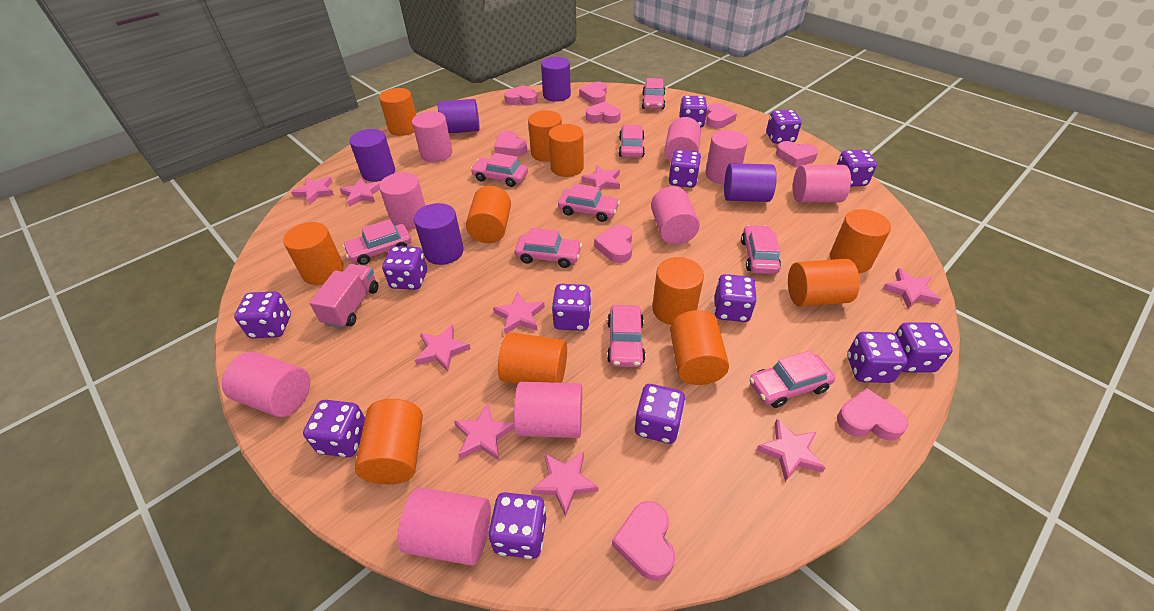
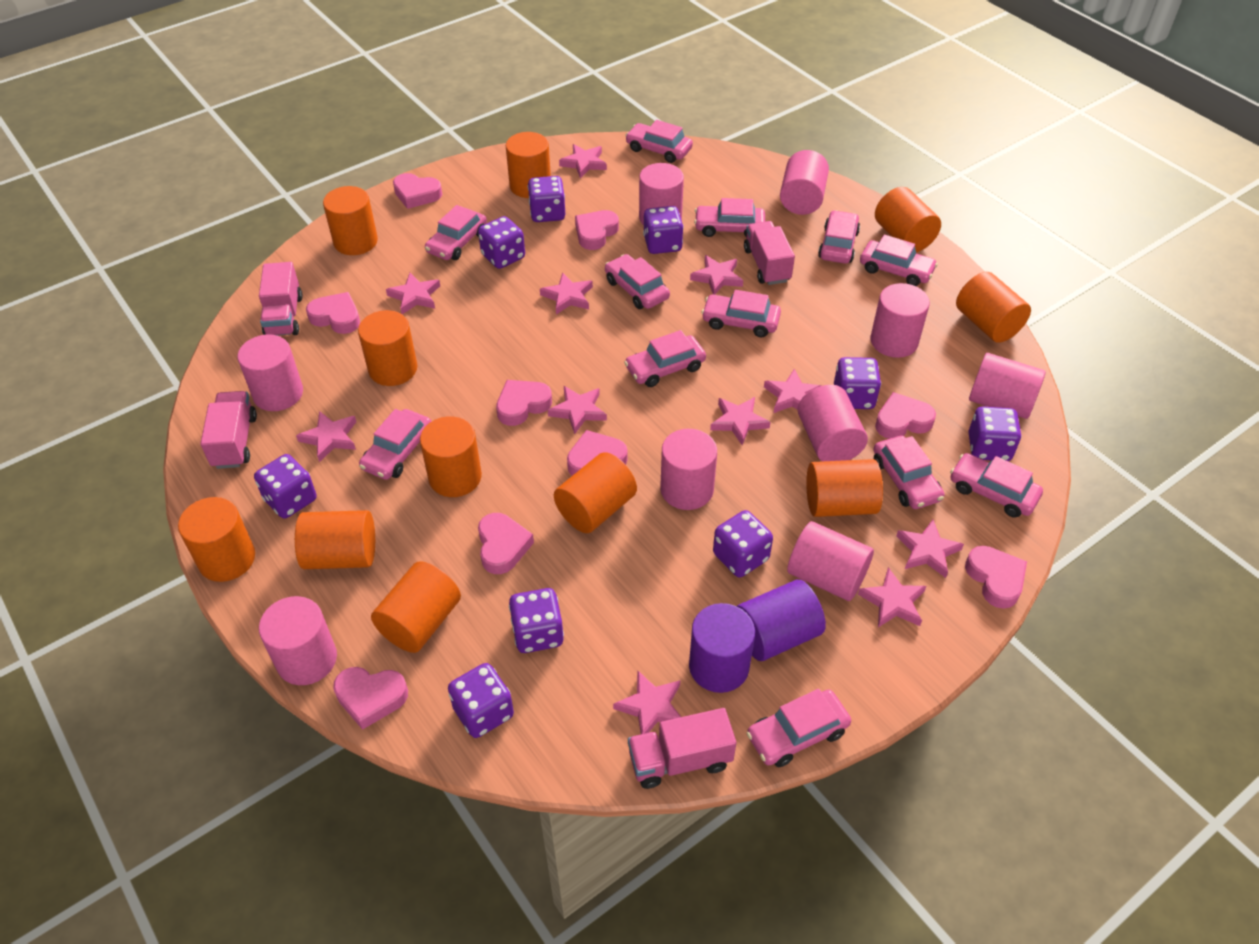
pink car: [343,219,412,265] [471,153,528,187] [515,228,582,268] [558,183,620,222] [607,305,646,367] [619,125,645,158] [642,78,665,109] [741,225,781,274] [749,350,835,408] = 9 -> [359,409,432,480] [425,205,487,260] [605,254,670,309] [624,330,706,387] [625,120,693,163] [694,198,765,237] [702,290,781,337] [746,689,851,767] [818,210,860,264] [860,235,938,286] [873,435,945,509] [950,453,1043,518] = 12
pink star: [291,177,334,205] [340,177,380,207] [415,324,471,372] [454,403,514,460] [493,292,545,334] [531,452,598,517] [582,165,620,191] [756,419,825,482] [883,268,941,309] = 9 -> [296,411,356,462] [386,273,440,314] [540,272,593,314] [548,386,607,434] [559,144,607,178] [613,670,681,734] [690,255,743,295] [710,397,771,445] [764,369,821,413] [858,567,926,628] [896,520,964,578] = 11
pink truck: [309,264,378,328] = 1 -> [200,391,257,469] [259,262,303,336] [628,708,737,789] [744,221,795,285] = 4
purple cylinder: [349,129,395,182] [414,203,464,265] [438,99,480,134] [541,57,571,102] [724,163,777,202] = 5 -> [689,603,755,693] [737,580,826,661] = 2
purple dice: [234,291,291,338] [303,400,365,457] [382,246,427,290] [488,492,546,559] [552,284,591,331] [634,384,685,444] [669,150,701,188] [679,96,708,128] [714,274,757,322] [766,110,802,144] [837,150,877,186] [847,332,908,383] [895,322,953,373] = 13 -> [254,454,317,519] [448,663,514,738] [478,216,525,269] [509,588,564,653] [528,176,565,222] [643,206,684,254] [713,510,773,577] [834,357,881,409] [968,406,1021,461] = 9

